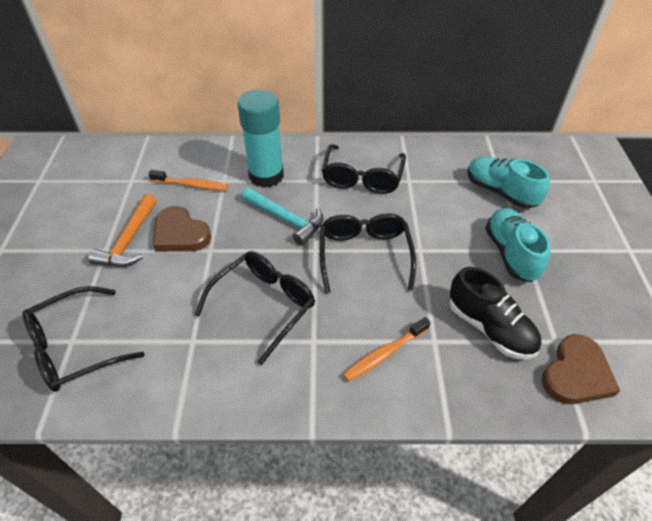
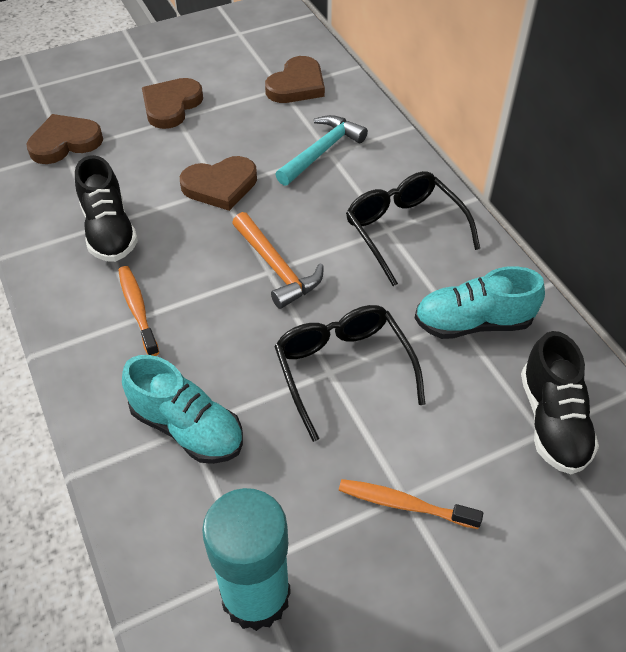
black glasses: [22,286,144,392] [195,251,315,365] [320,213,416,293] [322,144,406,194] = 4 -> [274,305,425,442] [346,171,480,286] = 2
black shoe: [450,267,542,359] = 1 -> [75,155,138,262] [521,331,599,474] = 2
brown heart: [153,206,211,252] [541,334,620,405] = 2 -> [26,114,103,164] [142,78,203,129] [180,156,257,211] [265,56,325,103] = 4

